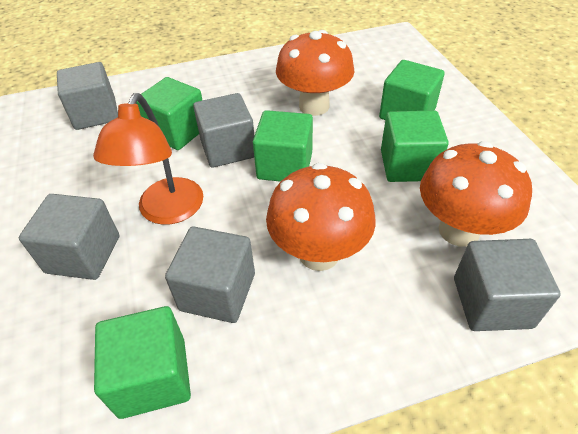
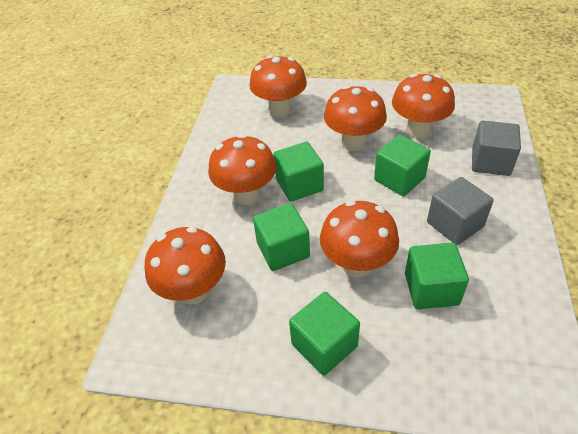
grey cube: [19,194,119,280] [57,62,118,130] [165,227,255,323] [193,93,254,168] [454,239,561,331] = 5 -> [427,177,494,245] [472,121,521,176] = 2
orange lamp: [93,93,203,225] = 1 -> none = 0
orange mushroom: [266,163,376,271] [276,30,354,116] [420,141,532,247] = 3 -> [145,227,226,305] [208,134,276,205] [249,55,307,117] [320,200,399,277] [324,85,387,151] [392,73,455,138] = 6

